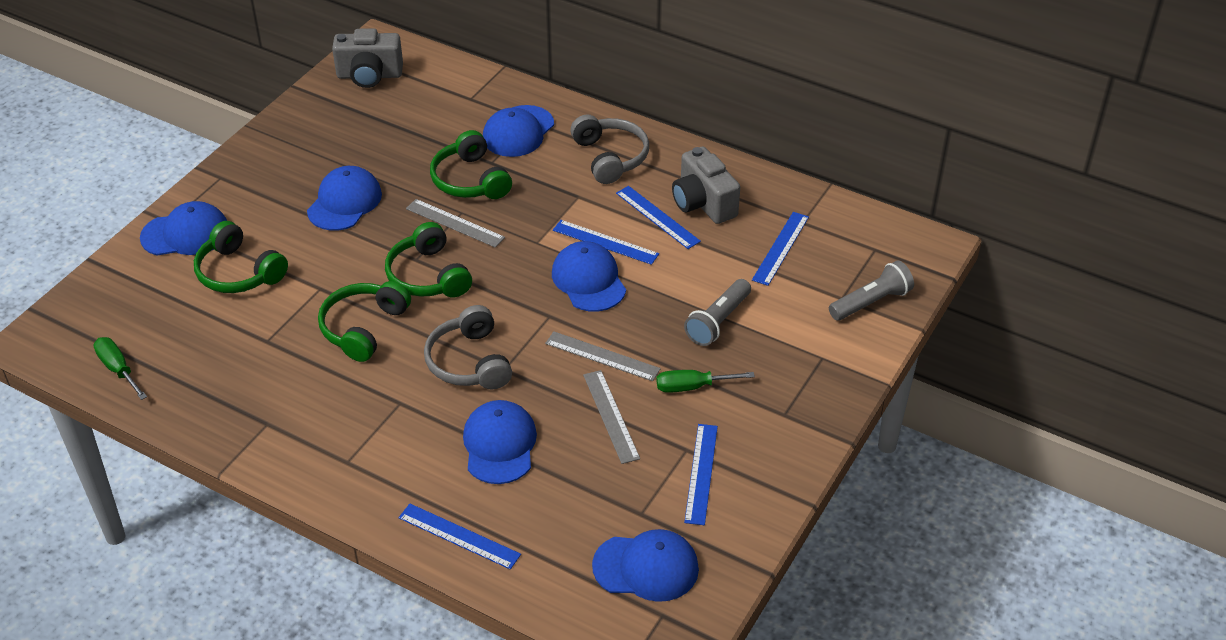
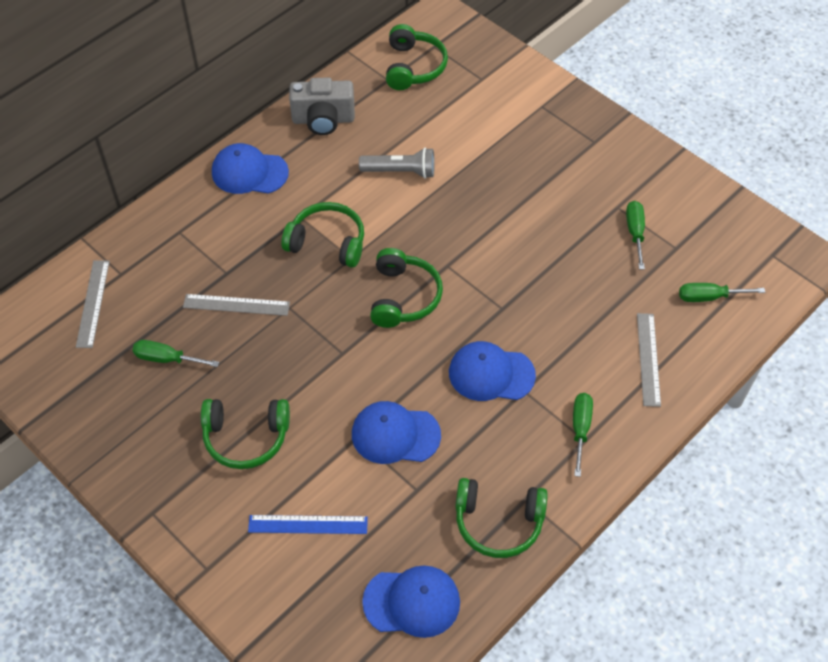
blue cap: [140,201,227,255] [307,166,382,231] [463,400,537,484] [483,105,554,157] [552,241,626,312] [592,529,699,602] = 6 -> [212,143,289,194] [352,401,441,464] [362,565,460,638] [449,341,536,401] = 4
blue ruler: [399,504,521,570] [553,220,659,265] [616,186,701,249] [684,424,718,525] [752,212,809,286] = 5 -> [248,515,368,534] = 1
green headphones: [194,221,288,293] [318,281,411,362] [385,222,472,297] [430,130,512,199] = 4 -> [201,399,290,469] [281,202,364,268] [370,248,443,328] [386,24,448,90] [455,478,548,558] = 5
green screwdriver: [94,337,147,400] [657,370,755,393] = 2 -> [132,340,219,367] [573,393,593,477] [626,201,645,270] [679,283,765,302] = 4
grey camera: [332,28,403,88] [672,147,740,224] = 2 -> [289,77,355,135] = 1
grey flashlight: [684,279,751,346] [829,260,914,321] = 2 -> [359,148,435,179] = 1
grey headphones: [424,305,512,389] [570,114,649,184] = 2 -> none = 0

